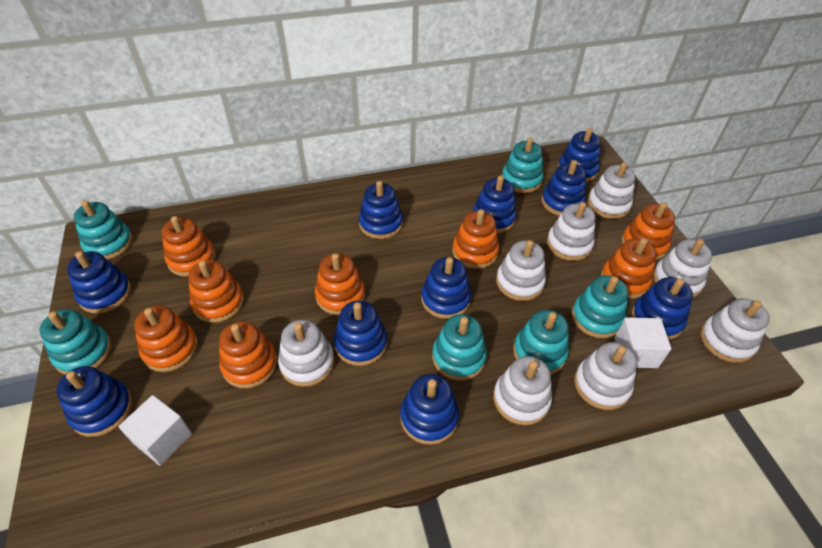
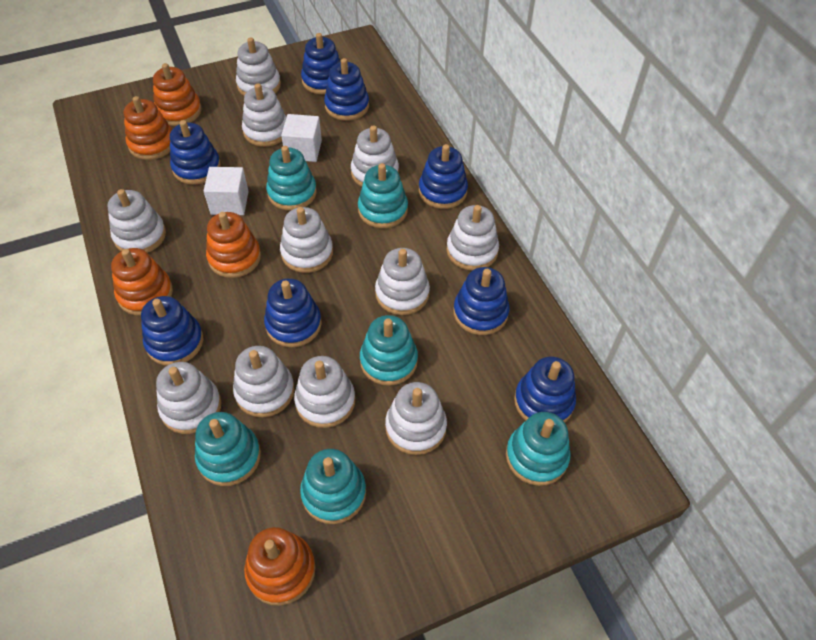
blue stacking toy: [56,366,132,437] [67,251,131,314] [334,300,387,366] [359,181,403,239] [400,374,459,445] [421,257,471,319] [473,176,517,233] [541,160,586,216] [558,128,601,182] [632,277,693,340] = 10 -> [141,296,203,366] [170,120,221,185] [264,278,322,347] [301,33,341,94] [324,58,369,121] [419,144,468,209] [453,267,509,335] [514,356,576,423] = 8
orange stacking toy: [134,306,198,372] [162,216,216,277] [188,260,244,323] [219,321,277,388] [315,253,365,315] [452,209,499,269] [601,238,656,299] [621,202,675,260] = 8 -> [111,248,173,316] [124,96,172,160] [153,63,202,126] [206,212,261,278] [244,527,316,606] = 5
white stacking toy: [278,320,334,387] [493,356,552,425] [496,240,546,301] [547,202,595,261] [574,342,637,410] [588,162,635,219] [653,239,712,297] [700,298,770,363] = 8 -> [108,189,166,253] [156,362,222,434] [233,346,295,417] [236,37,281,96] [242,83,286,147] [280,207,333,273] [294,356,355,428] [351,125,399,187] [375,248,430,315] [385,382,447,455] [446,205,499,270] = 11

